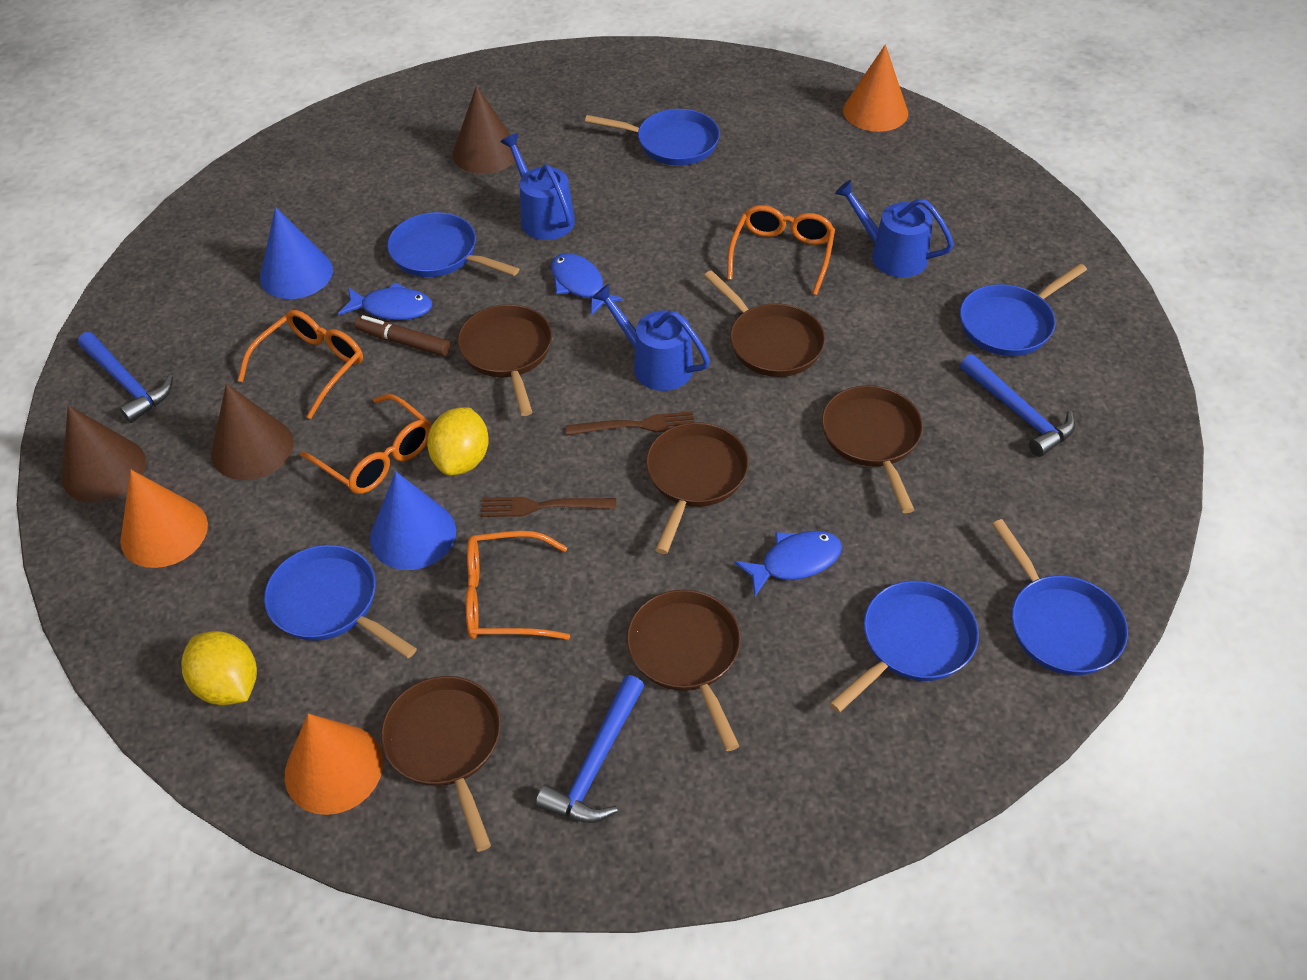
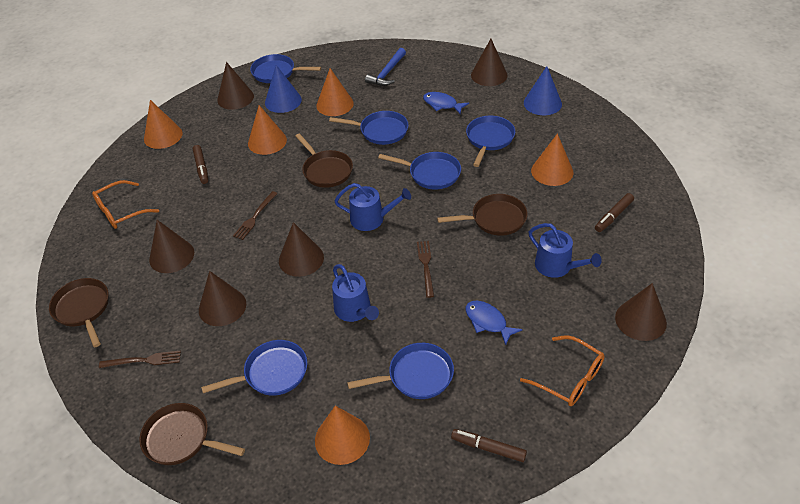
blue fish: [338,282,432,320] [551,253,623,316] [734,531,842,596] = 3 -> [423,92,469,114] [465,301,522,345] = 2
blue hammer: [78,332,173,423] [536,675,645,823] [960,354,1075,457] = 3 -> [365,48,406,86] = 1
brown cone: [62,405,146,502] [211,384,294,480] [453,86,519,174] = 3 -> [149,220,194,273] [199,271,246,326] [217,62,254,110] [279,222,324,277] [471,39,508,86] [615,283,667,341] = 6
brown fork: [481,497,616,517] [566,411,694,435] = 2 -> [99,350,181,368] [233,191,278,240] [417,241,434,298] = 3
brown marker: [354,315,451,356] = 1 -> [193,145,208,184] [451,429,527,462] [595,193,634,232] = 3
brown pan: [381,676,501,852] [457,304,552,416] [627,590,741,751] [646,422,749,554] [704,270,825,377] [822,385,923,513] = 6 -> [49,278,109,347] [139,403,245,465] [295,134,353,188] [437,194,528,236] = 4
orange cone: [120,470,208,568] [284,714,383,815] [843,44,908,132] = 3 -> [144,100,183,149] [248,105,287,155] [315,406,370,465] [316,68,354,116] [531,133,573,186] = 5
orange glasses: [238,310,363,419] [300,394,431,494] [466,531,570,640] [727,205,835,295] = 4 -> [92,180,159,229] [520,335,605,406] = 2
yellow lemon: [181,631,257,705] [427,407,489,476] = 2 -> none = 0

